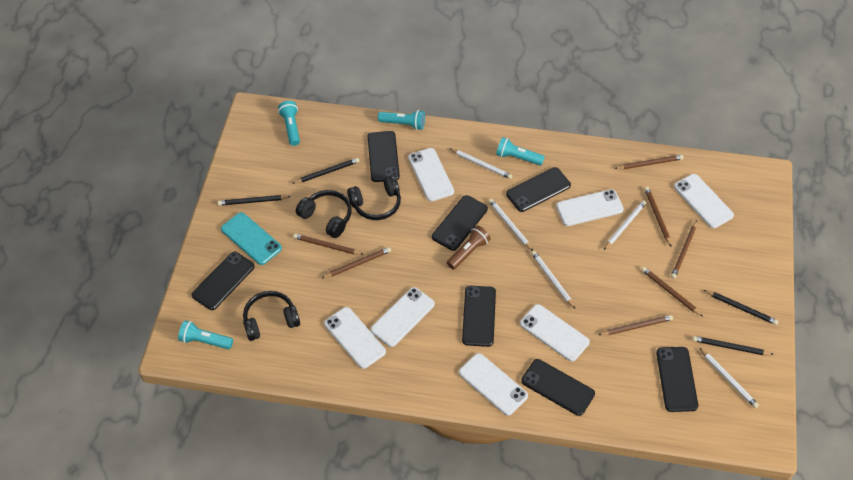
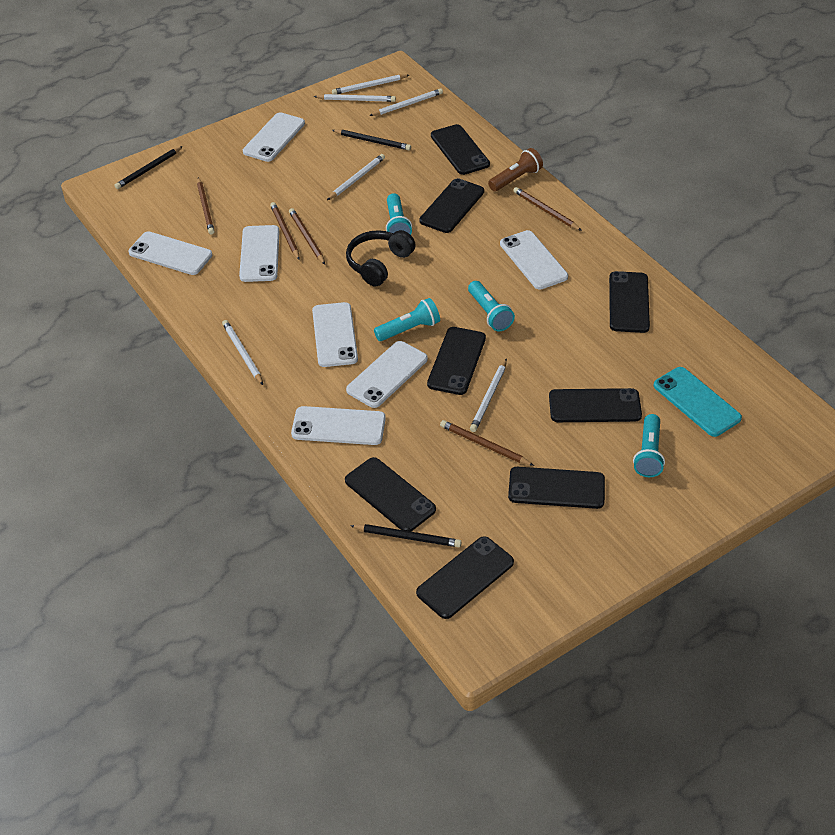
black headphones: [243,291,300,341] [296,190,352,238] [347,175,401,220] = 3 -> [346,230,416,286] = 1
black pencil: [218,195,290,206] [293,158,360,183] [693,336,774,355] [704,290,779,325] = 4 -> [114,146,183,189] [332,130,411,150] [350,524,461,547] = 3
black phone: [192,252,255,310] [368,131,400,182] [432,195,488,251] [462,286,496,347] [506,167,571,212] [521,359,595,416] [656,347,698,412] = 7 -> [345,457,436,532] [416,536,514,619] [419,178,484,233] [427,327,486,395] [431,124,490,175] [508,467,605,509] [549,388,642,422] [609,271,650,333] = 8
brown pencil: [293,234,364,255] [322,247,391,278] [598,315,673,335] [614,155,684,169] [641,267,703,316] [644,187,671,246] [671,220,697,279] = 7 -> [197,178,215,234] [270,202,300,260] [289,208,325,265] [440,420,534,466] [513,187,582,231] = 5
white pencil: [449,148,512,179] [489,198,533,251] [531,251,575,308] [604,200,646,250] [700,348,759,408] = 5 -> [222,320,263,385] [313,94,396,102] [327,154,385,200] [332,74,409,94] [369,88,443,116] [470,358,507,432] = 6

